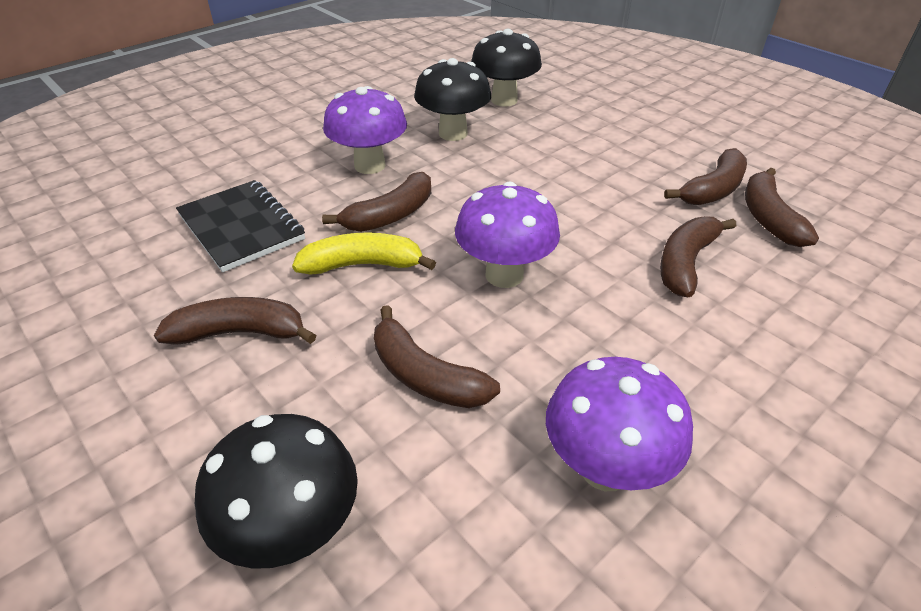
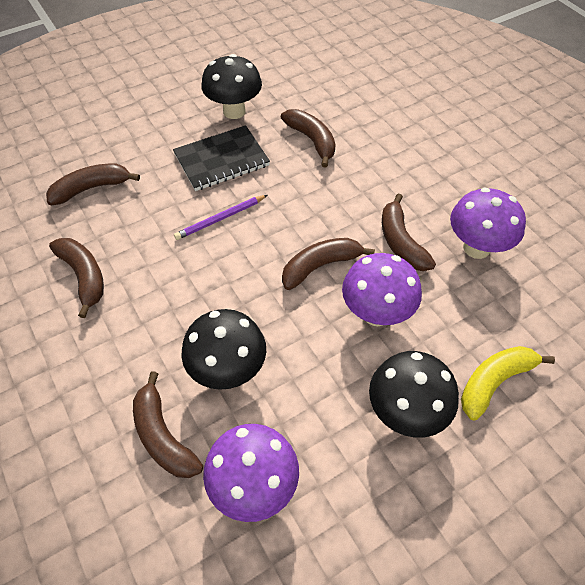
purple pencil: none = 0 -> [174,195,267,240] = 1

